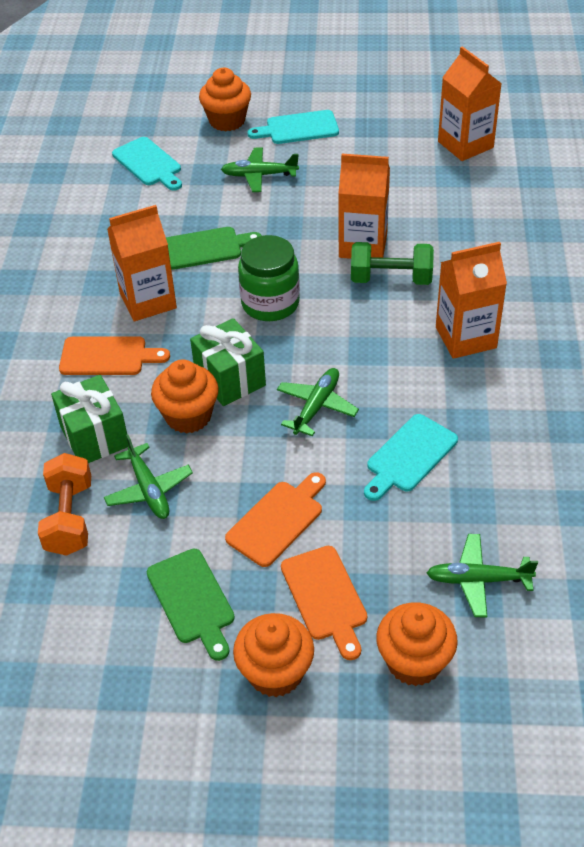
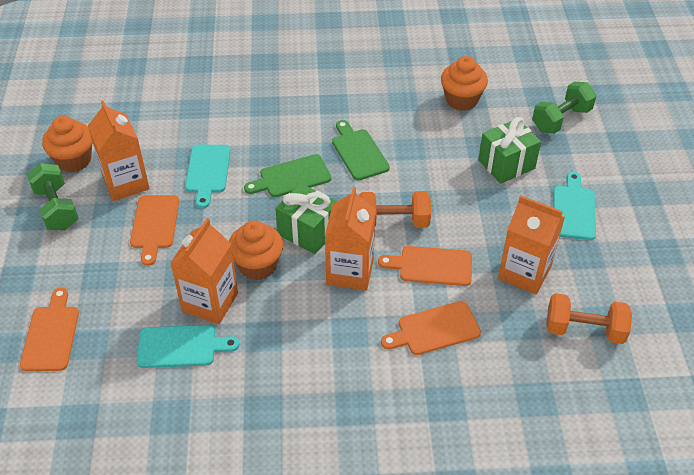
green dumbbell: [351,242,434,285] = 1 -> [27,163,79,230] [532,82,596,134] = 2
green jar: [238,235,300,321] = 1 -> none = 0
green plane: [104,434,193,519] [221,147,299,192] [277,368,359,436] [427,534,538,617] = 4 -> none = 0
orange cupcake: [151,360,219,434] [199,68,251,132] [233,613,314,697] [376,602,458,686] = 4 -> [42,116,93,172] [229,221,283,280] [441,56,488,111] = 3
orange cutting board: [59,336,170,375] [225,472,326,567] [281,546,367,660] = 3 -> [20,288,79,371] [130,195,179,266] [378,246,472,286] [381,301,481,355] = 4
orange dumbbell: [38,453,91,556] = 1 -> [359,191,431,228] [547,293,632,344] = 2

